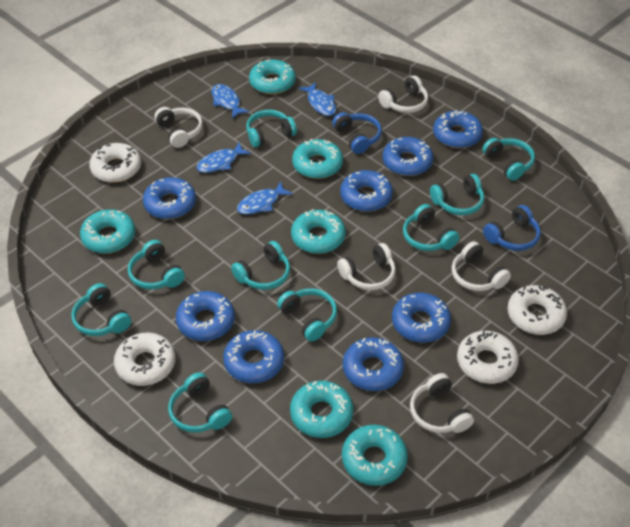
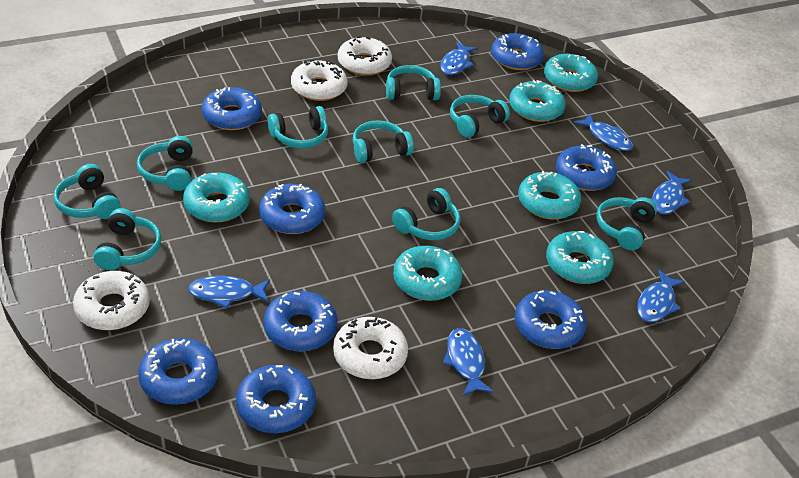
blue fish: [196,142,251,173] [212,84,250,119] [237,181,293,215] [299,82,336,116] = 4 -> [188,276,270,308] [440,42,477,75] [443,328,494,396] [574,113,633,151] [637,269,685,323] [652,171,691,214] = 6
blue headphones: [332,112,382,154] [483,205,541,251] = 2 -> none = 0
white headphones: [154,107,203,148] [337,243,396,290] [378,76,428,113] [410,373,474,433] [452,241,511,291] = 5 -> none = 0

